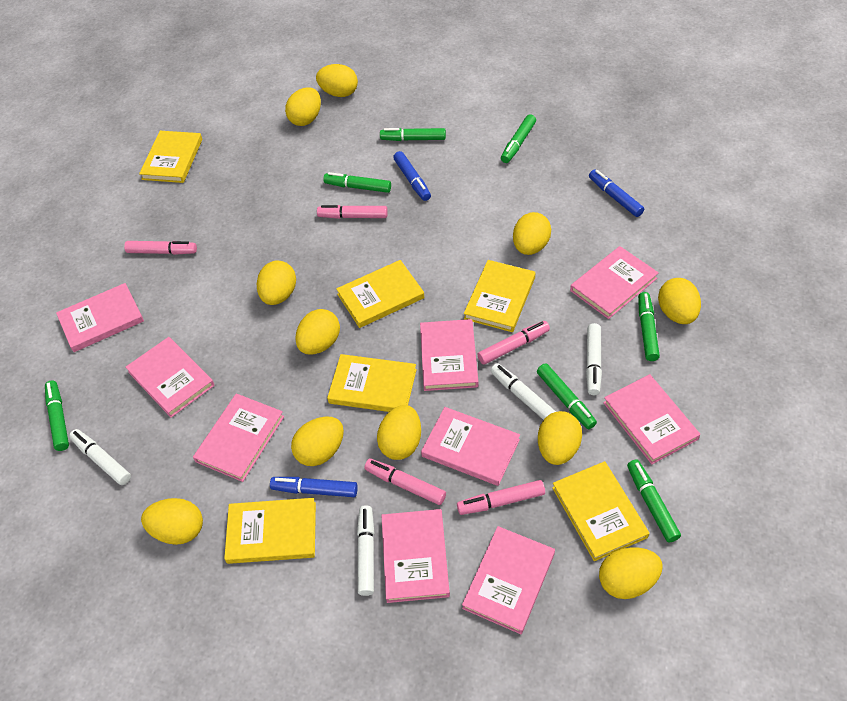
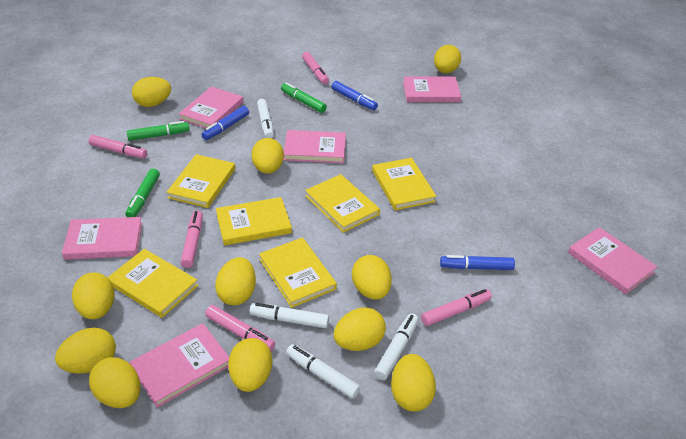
green marker: [45,381,69,451] [323,172,391,193] [380,128,446,141] [501,114,536,163] [537,363,597,429] [627,459,681,542] [638,292,660,361] = 7 -> [126,169,160,217] [127,121,190,141] [281,82,327,113] = 3
pink book: [56,283,144,352] [125,337,215,418] [193,393,284,482] [381,509,450,603] [420,319,478,391] [421,407,520,486] [462,526,555,634] [570,246,659,319] [603,374,700,464] = 9 -> [62,217,142,260] [130,323,229,408] [179,86,243,128] [283,130,346,163] [403,76,461,102] [568,227,657,294] = 6

